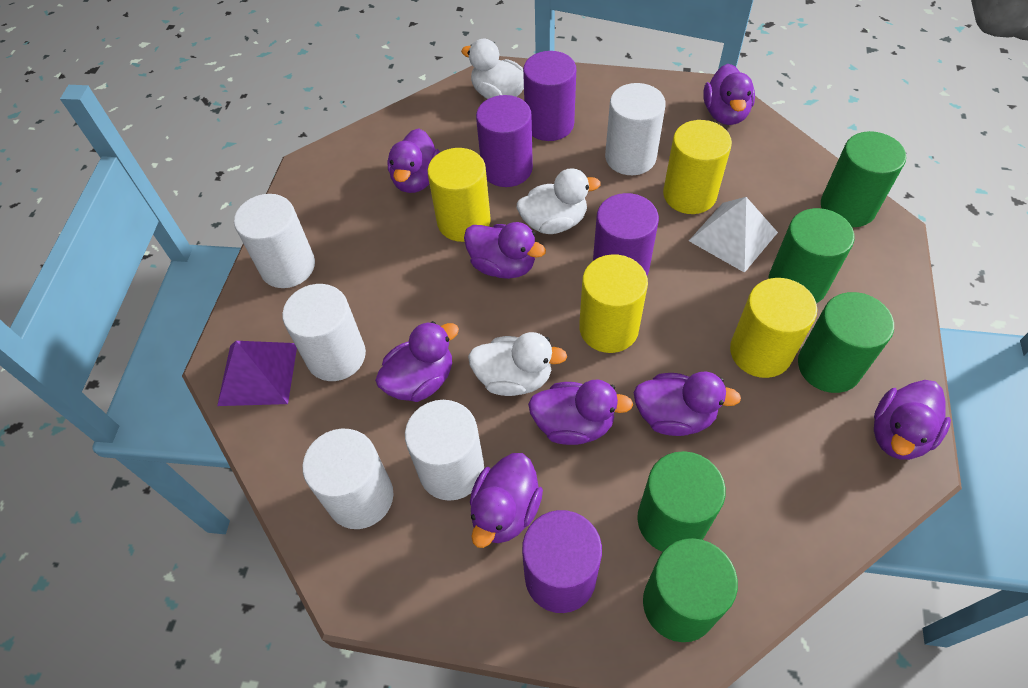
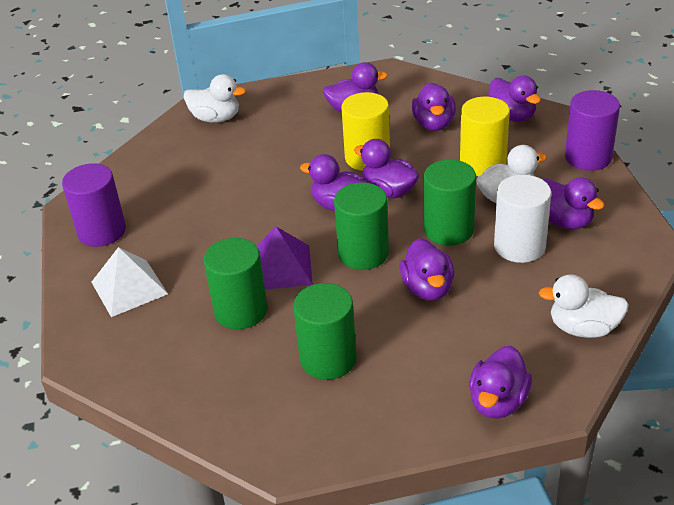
green cylinder: [637,451,726,552] [643,538,738,642] [768,208,854,303] [798,292,894,393] [821,131,906,227] = 5 -> [204,238,267,329] [293,283,357,380] [334,182,389,270] [424,160,476,246] = 4
purple cylinder: [476,95,533,187] [522,510,602,613] [523,51,576,141] [593,193,659,276] = 4 -> [62,163,126,247] [565,90,620,171] = 2
white cylinder: [234,194,315,288] [282,284,366,381] [302,429,394,529] [405,400,484,501] [605,83,666,175] = 5 -> [494,175,551,263] = 1
yellow cylinder: [427,148,491,242] [579,255,648,353] [663,120,732,214] [730,278,817,378] = 4 -> [342,92,390,171] [460,97,510,176] = 2

